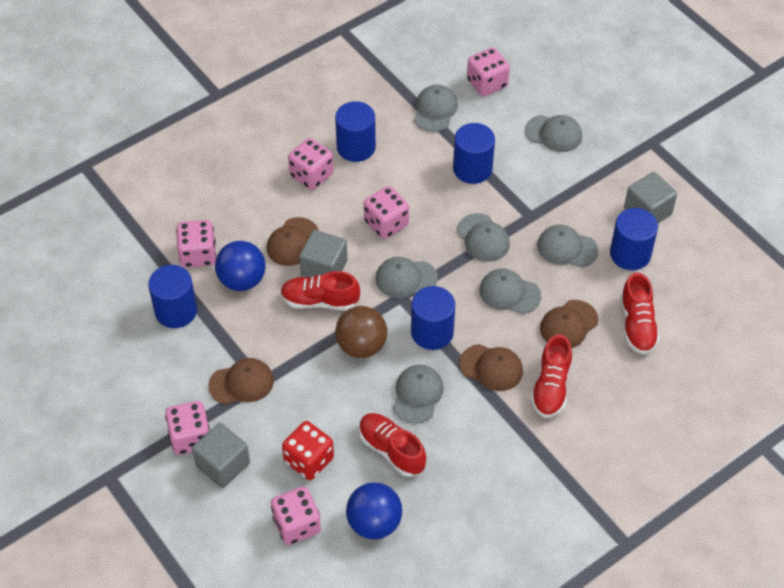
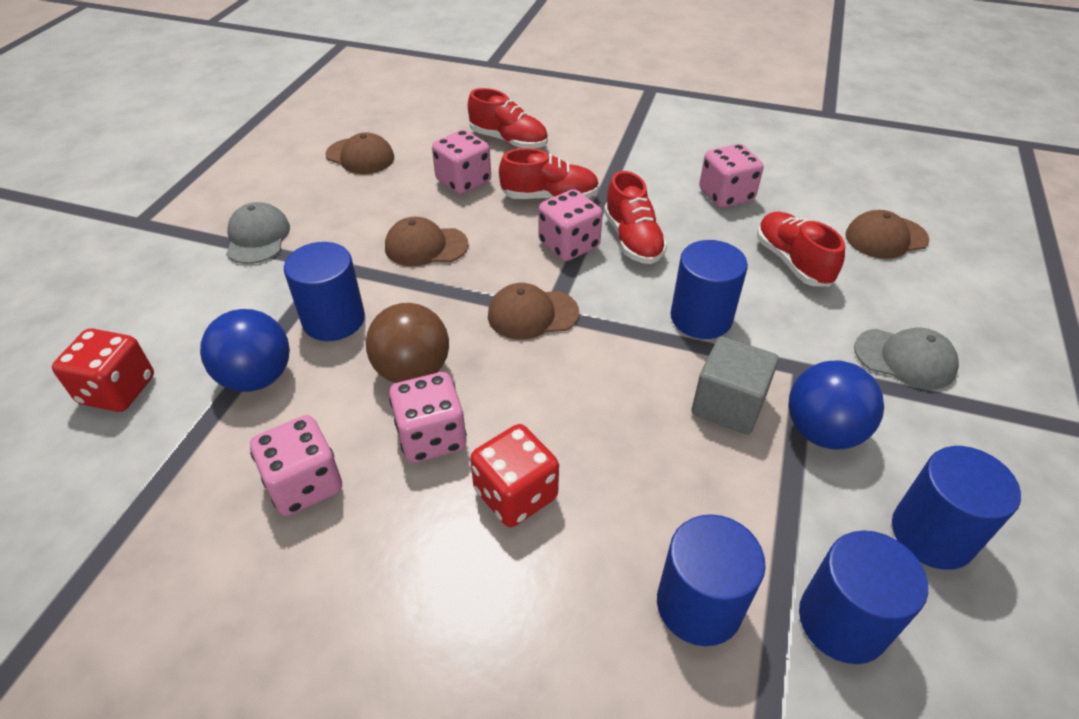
grey cap: [376,257,438,298] [393,365,444,424] [414,85,458,132] [457,213,510,262] [479,269,541,314] [525,115,582,152] [537,225,598,268] = 7 -> [226,202,290,264] [854,328,959,390] = 2
grey cube: [192,423,250,488] [299,230,347,277] [624,172,677,223] = 3 -> [691,336,779,435] = 1
pink dice: [165,401,210,455] [176,220,216,268] [271,487,321,545] [288,138,334,190] [364,186,409,239] [467,47,510,96] = 6 -> [250,415,342,516] [389,372,467,463] [432,130,491,194] [539,189,603,261] [699,144,764,208] = 5
red dice: [282,421,334,480] = 1 -> [52,328,154,412] [470,424,559,527] = 2

